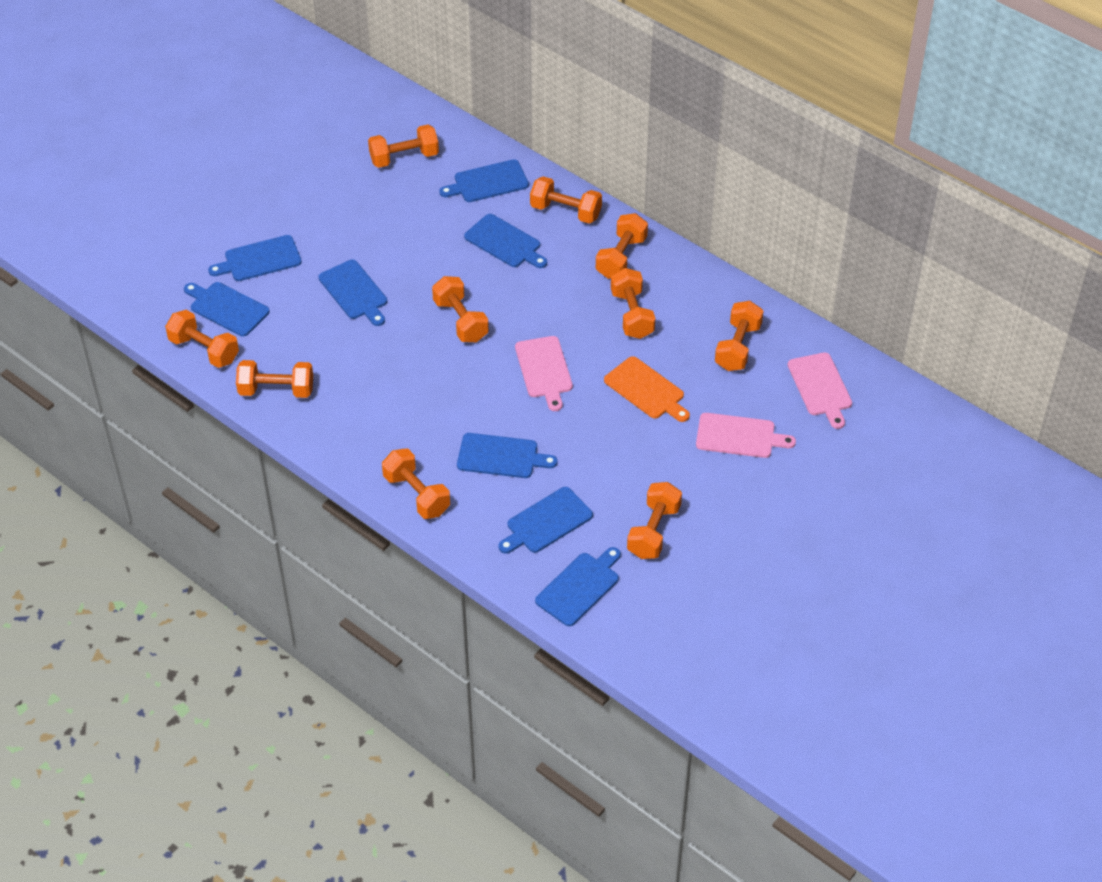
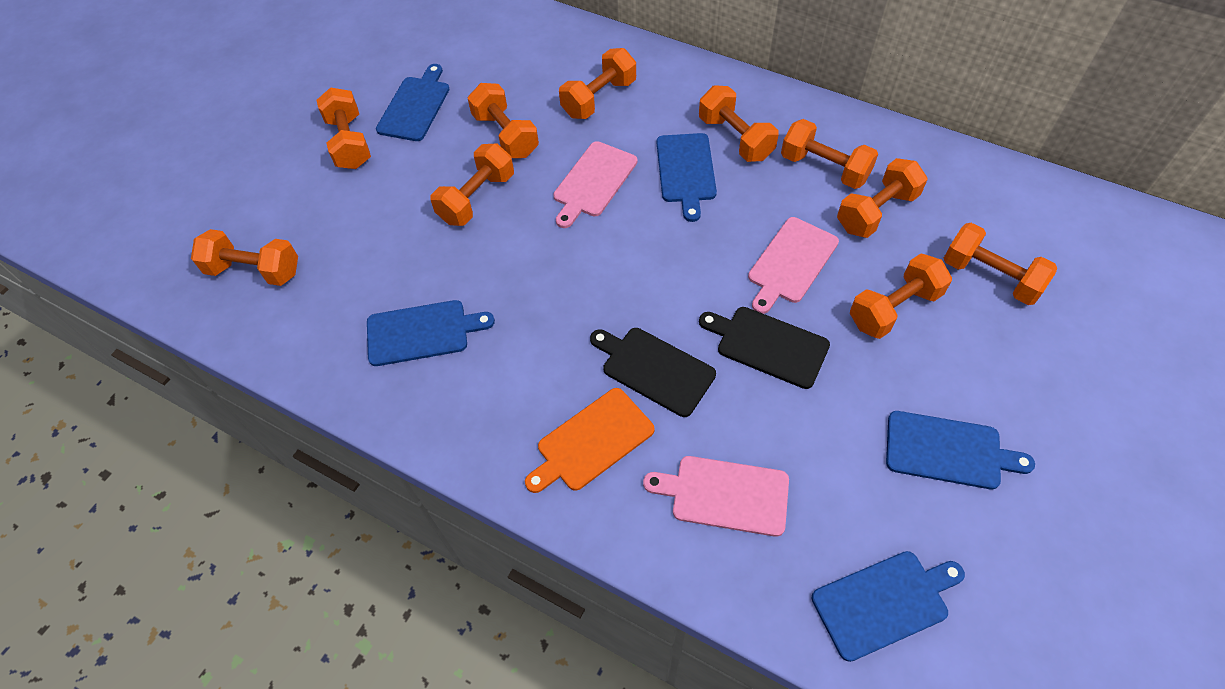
black cutting board: none = 0 -> [590,328,716,417] [699,307,830,389] = 2
blue cutting board: [184,282,270,336] [208,235,302,281] [318,260,387,326] [439,159,529,202] [457,433,558,478] [464,214,547,268] [498,487,593,554] [535,547,621,626] = 8 -> [367,300,495,366] [376,64,449,141] [657,133,717,222] [812,551,965,662] [886,411,1035,489] = 5

